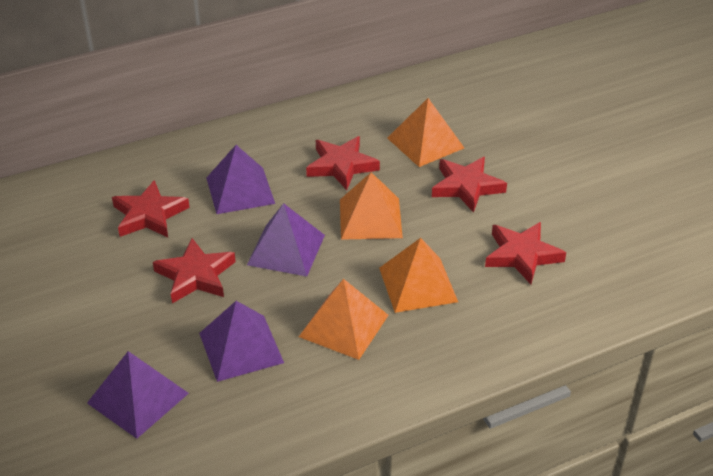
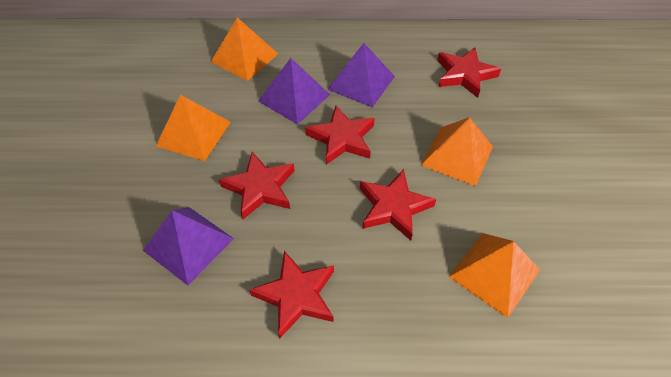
purple pyramid: [87,351,189,439] [199,301,284,382] [206,145,275,214] [247,203,325,277] = 4 -> [143,207,234,285] [258,58,330,125] [327,43,395,107] = 3

